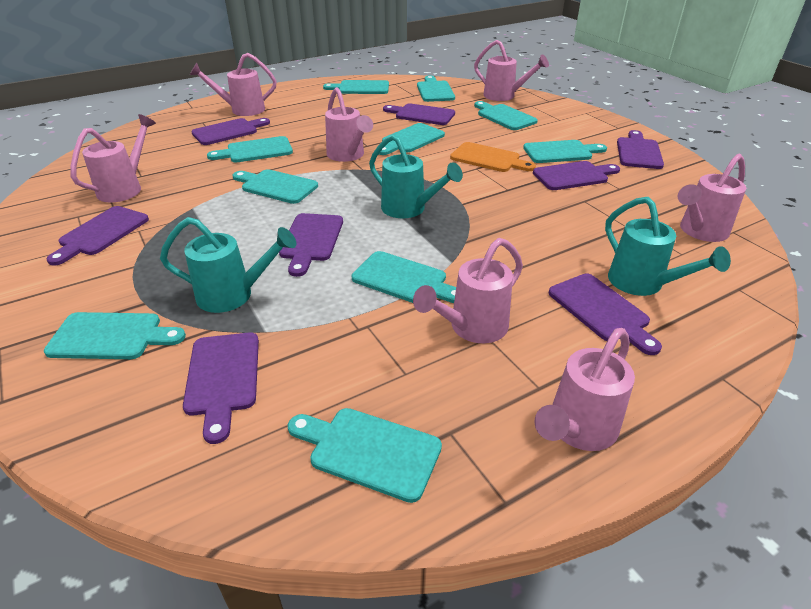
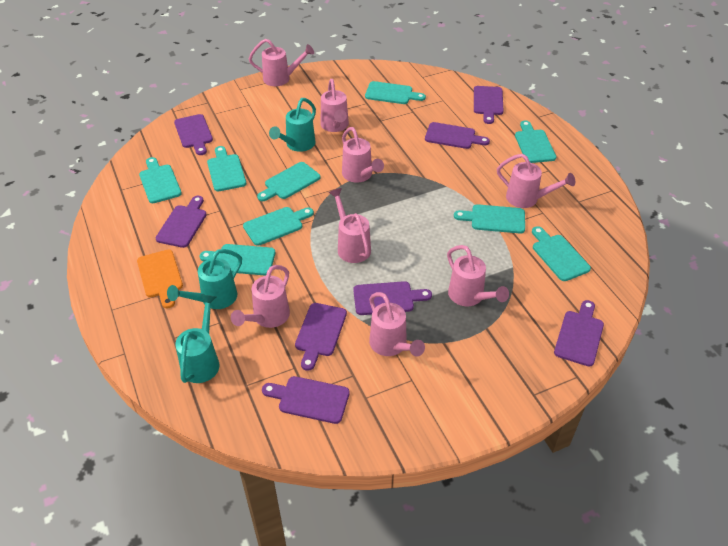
pink watering can: [71,114,156,202] [190,53,276,116] [325,87,373,162] [413,238,523,343] [474,40,549,101] [534,328,635,451] [678,154,746,242] = 7 -> [231,265,290,328] [249,39,314,86] [320,79,349,132] [328,188,371,263] [342,127,384,183] [369,292,425,357] [447,245,509,306] [497,154,575,208] = 8
turquoise cutting board: [44,312,186,359] [207,136,293,162] [232,169,318,204] [288,408,442,503] [323,80,389,94] [352,251,456,303] [379,123,445,155] [417,75,455,102] [474,101,538,130] [523,140,607,163] = 10 -> [139,157,182,203] [200,244,275,275] [207,146,246,191] [243,207,314,246] [257,162,320,201] [365,81,426,104] [454,204,525,234] [515,121,556,163] [532,226,591,281] = 9

